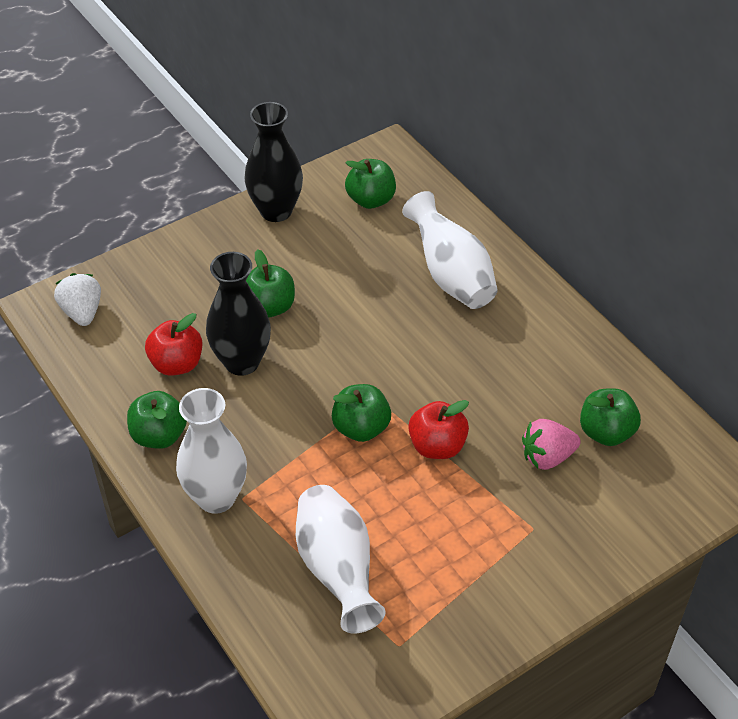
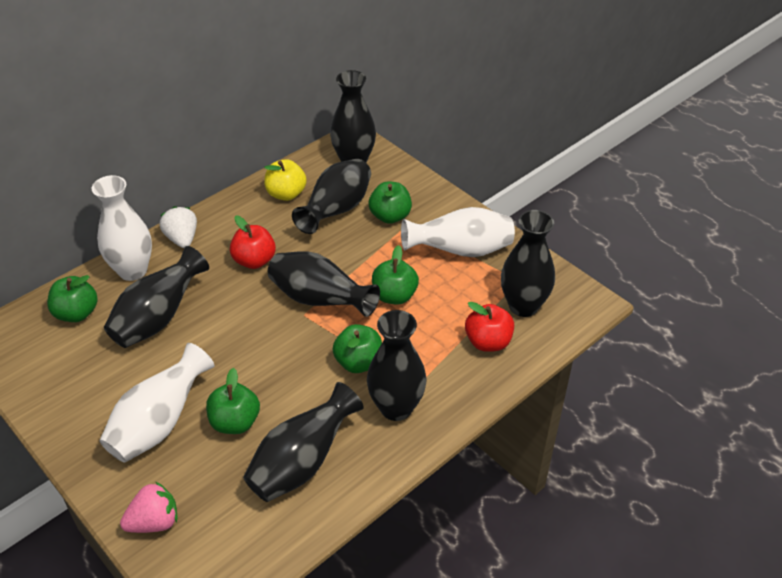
black vase: [206,252,271,376] [245,102,303,222] = 2 -> [104,246,209,348] [243,382,363,502] [268,251,380,317] [292,159,371,234] [330,70,376,163] [367,310,426,421] [501,210,555,317] = 7
yellow apple: none = 0 -> [264,159,307,201] = 1

